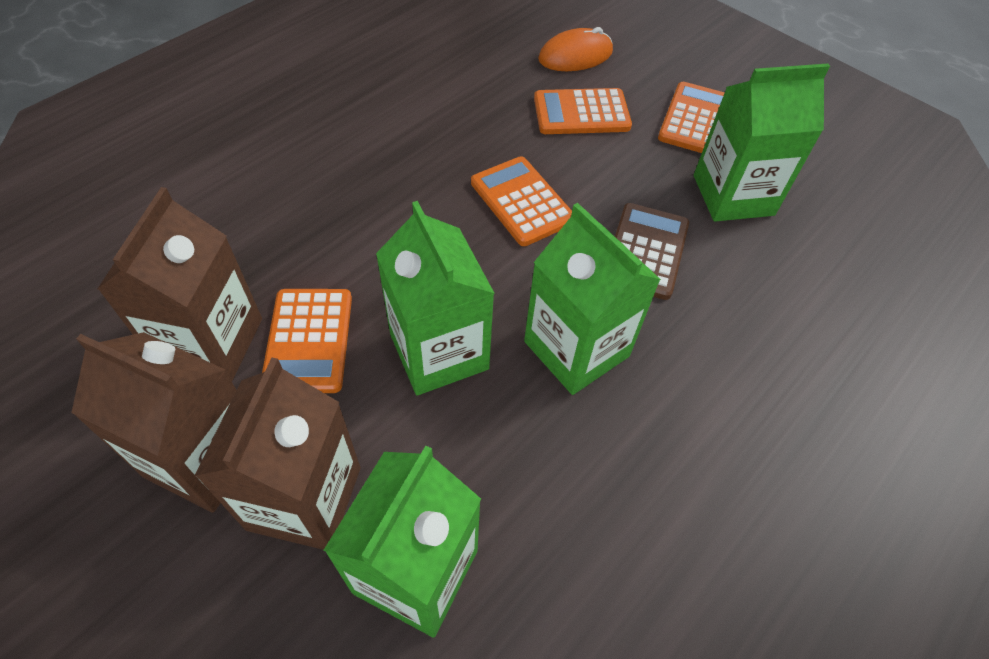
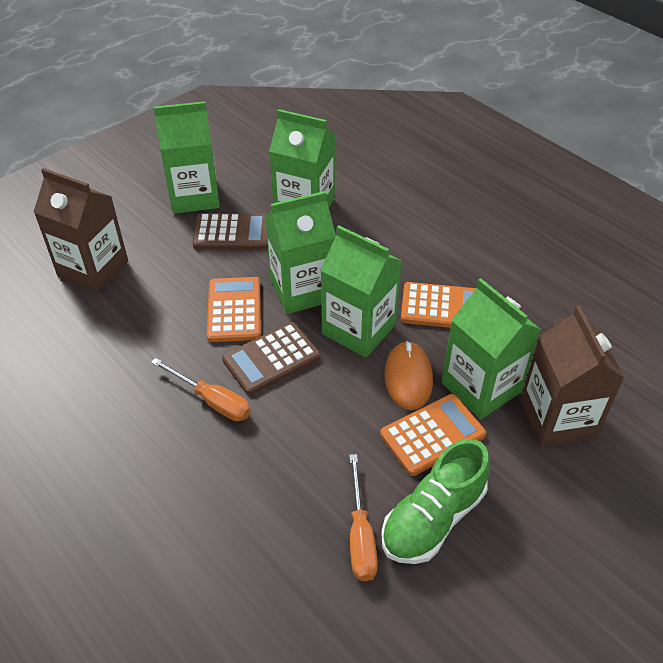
brown calculator: [615,203,689,300] = 1 -> [192,213,268,249] [222,322,320,395] = 2
brown carton: [71,332,236,512] [97,187,262,381] [195,358,360,550] = 3 -> [34,168,128,292] [521,306,624,447] = 2
green carton: [323,446,481,637] [376,201,495,395] [524,203,661,395] [694,64,830,222] = 4 -> [154,101,220,214] [265,191,336,314] [269,109,335,207] [321,225,402,357] [442,278,541,419] = 5
green shoe: none = 0 -> [381,439,490,564] = 1
orange calculator: [262,289,352,393] [471,156,572,246] [534,88,632,134] [658,82,725,153] = 4 -> [207,277,261,342] [380,394,486,476] [401,282,476,328] = 3
orange screwdriver: none = 0 -> [151,358,251,421] [349,454,378,582] = 2

